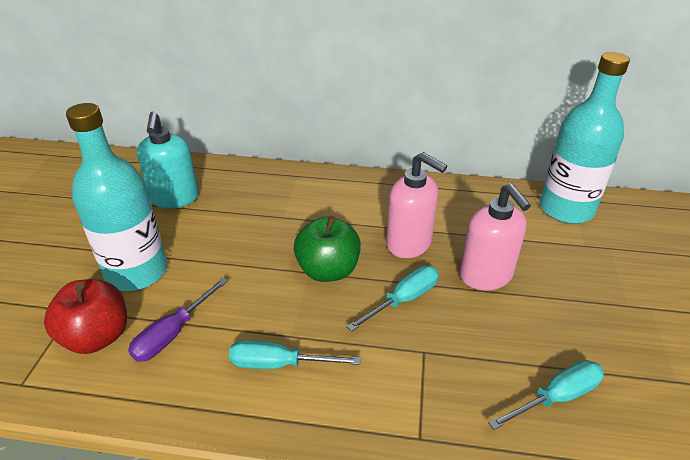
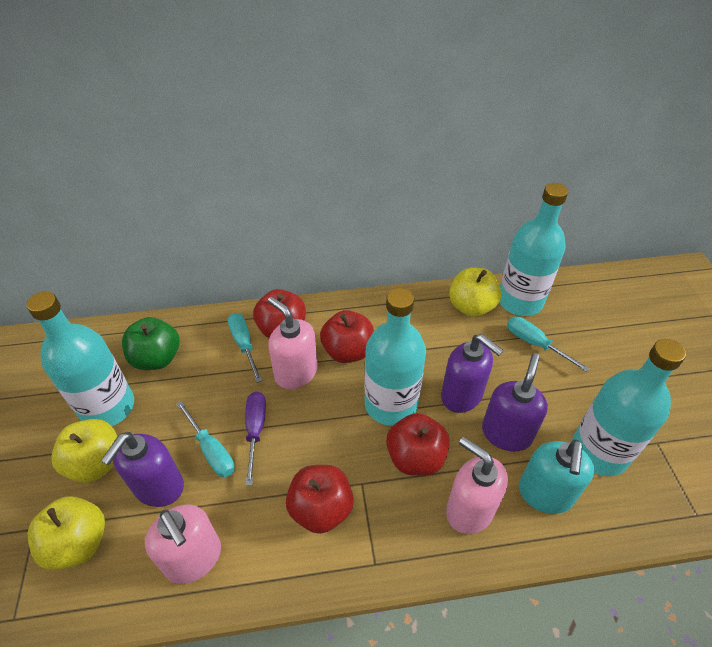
pink soap dispenser: [386,152,447,258] [460,183,531,291] = 2 -> [145,505,221,584] [268,297,318,389] [446,437,508,534] = 3
purple soap dispenser: none = 0 -> [101,432,184,507] [441,334,504,413] [482,353,548,452] = 3
red apple: [44,279,127,354] = 1 -> [253,289,306,338] [286,465,354,534] [320,310,374,363] [386,413,450,476] = 4
turquoise bottle: [66,103,167,291] [540,52,630,224] = 2 -> [26,291,134,426] [364,288,426,426] [499,183,568,316] [572,339,686,476] = 4
yellow apple: none = 0 -> [28,496,105,570] [51,419,118,483] [449,267,501,317] = 3

